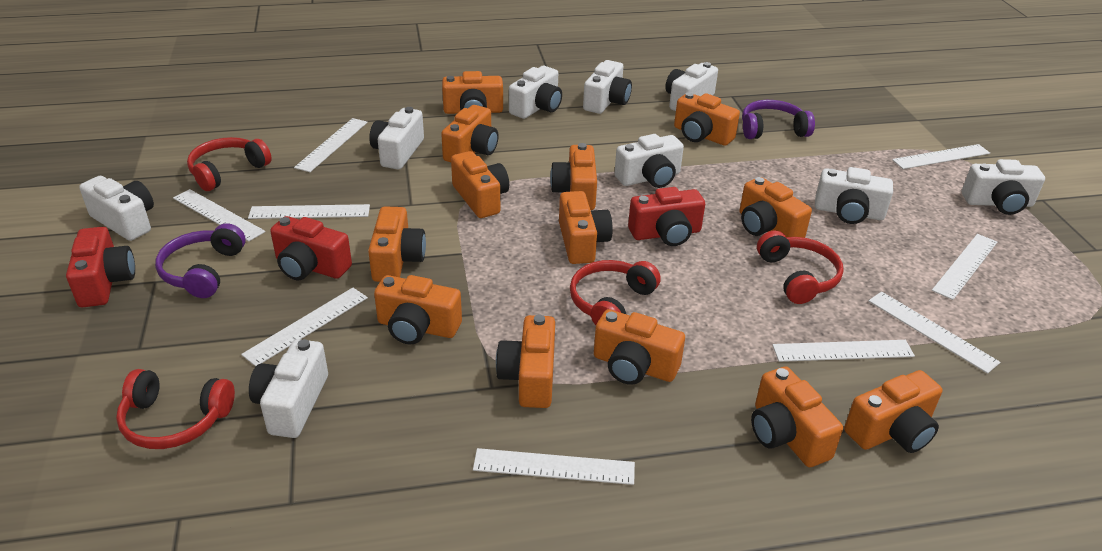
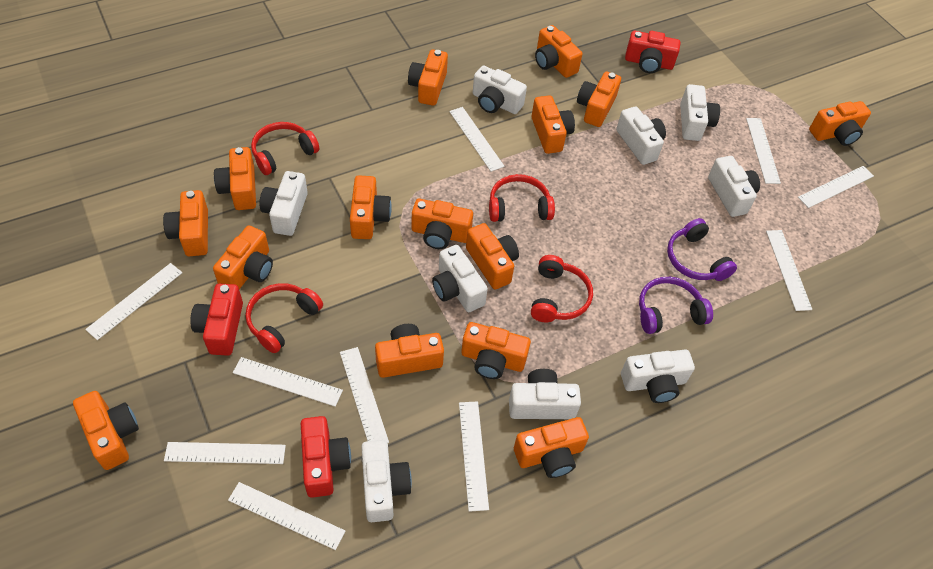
orange camera: [368,206,426,282] [374,275,462,345] [441,105,499,162] [442,71,503,114] [451,151,509,218] [496,315,555,408] [550,143,597,210] [559,191,613,264] [594,309,685,385] [674,92,740,146] [740,177,812,238] [751,366,843,467] [844,370,942,453] = 13 -> [73,391,139,470] [163,190,208,256] [213,226,273,289] [214,147,256,210] [350,175,392,239] [375,324,444,378] [408,50,448,106] [412,199,473,249] [461,322,531,379] [466,223,519,289] [514,417,589,478] [532,95,575,154] [535,25,582,78] [577,71,621,127] [809,101,871,146] = 15
white ruler: [173,189,265,241] [241,288,368,367] [248,204,370,219] [294,118,368,172] [473,448,635,485] [772,340,915,362] [869,292,1000,374] [892,144,990,169] [932,234,997,300] = 9 -> [85,263,183,340] [164,442,286,464] [228,482,345,550] [233,357,343,407] [340,347,389,443] [449,107,505,172] [459,401,489,512] [746,118,781,184] [766,230,812,311] [798,166,874,208] = 10

